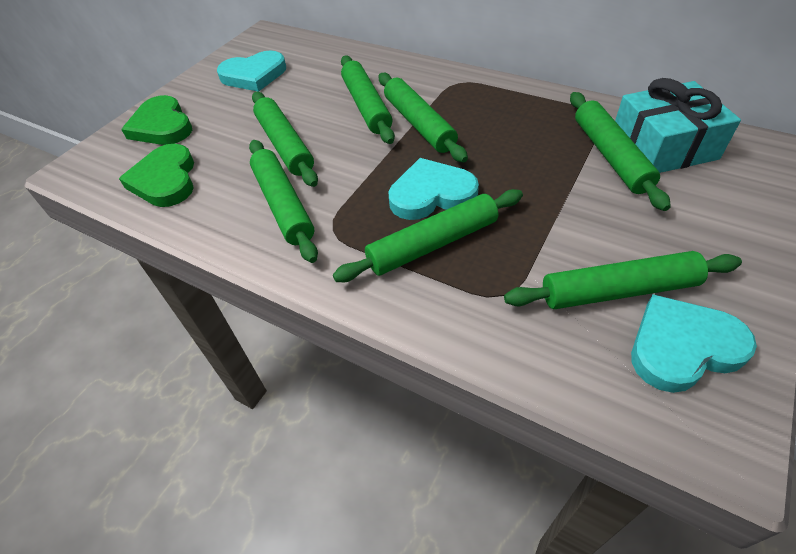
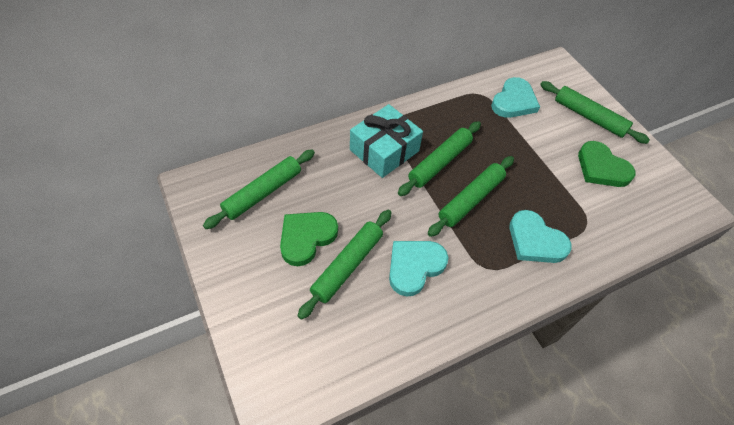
green rolling pin: [249,140,318,263] [252,92,318,187] [333,189,523,282] [341,55,395,144] [379,73,468,163] [504,251,742,309] [570,92,671,211] = 7 -> [203,149,315,229] [298,210,392,320] [398,121,481,196] [428,156,514,237] [540,81,650,144] = 5

